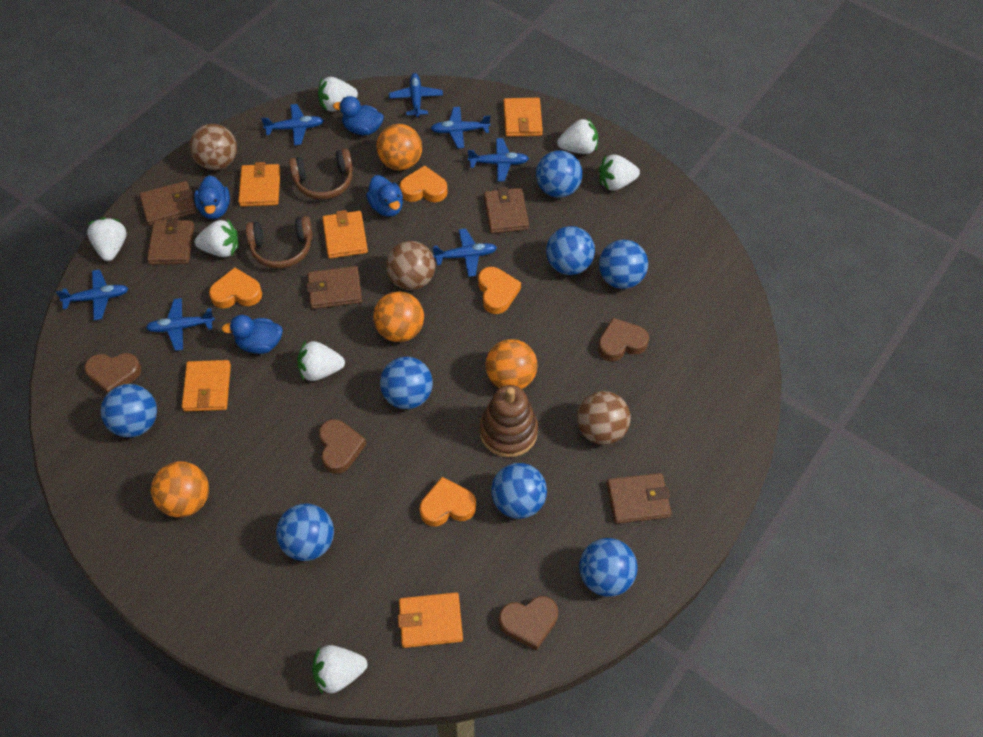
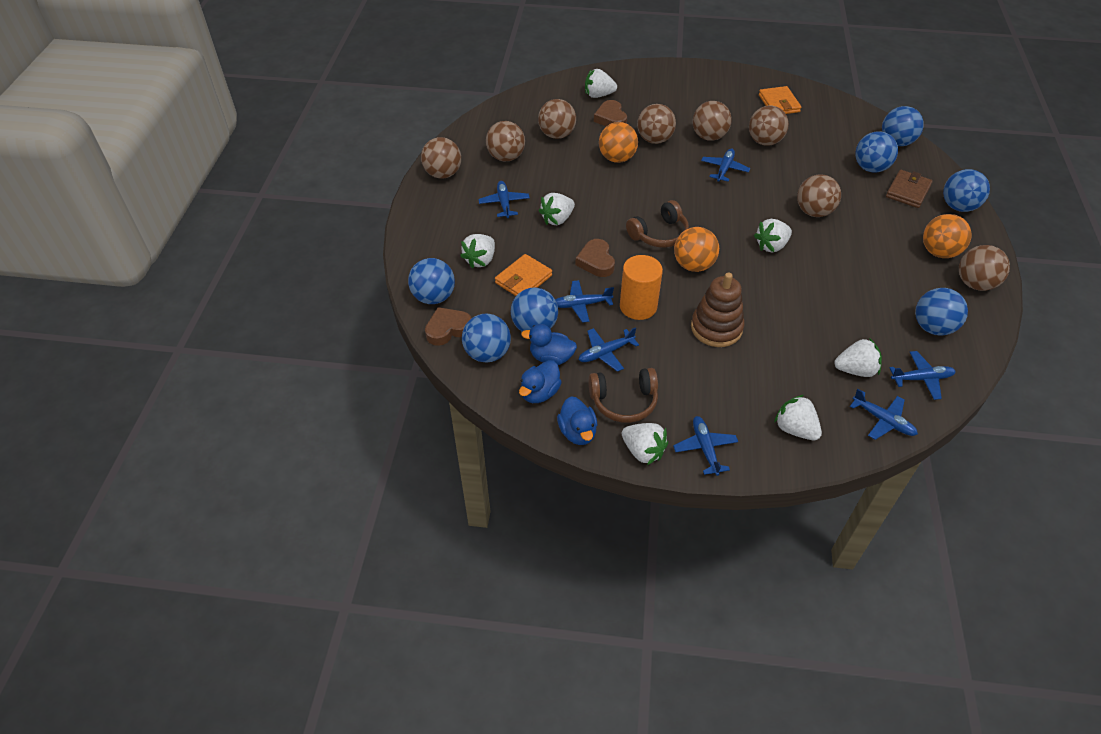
blue ball: [101,384,157,438] [276,503,334,561] [380,357,433,409] [491,463,547,519] [536,150,582,198] [546,226,595,275] [579,538,637,597] [599,240,648,289] = 8 -> [408,258,455,304] [462,314,511,363] [511,287,558,332] [855,131,898,173] [882,106,924,146] [915,288,968,336] [943,169,990,212] = 7
blue duck: [194,176,230,219] [222,315,283,354] [333,96,384,135] [366,175,403,217] = 4 -> [519,360,562,403] [521,324,577,365] [557,396,597,445] = 3
brown ball: [190,124,237,170] [386,241,435,290] [577,391,631,445] = 3 -> [421,137,461,178] [486,121,525,161] [538,99,576,139] [637,104,676,144] [693,101,732,141] [749,106,789,146] [797,174,841,217] [959,245,1010,291] = 8
brown heart: [84,353,141,393] [319,419,366,474] [499,596,558,651] [598,318,649,361] = 4 -> [425,307,471,346] [575,239,615,277] [594,100,627,126] = 3
brown wallet: [140,181,196,226] [147,218,194,264] [307,266,362,309] [484,187,529,233] [607,473,671,524] = 5 -> [886,170,933,208] = 1
orange ball: [151,461,209,517] [373,291,424,342] [376,124,422,170] [485,339,538,389] = 4 -> [599,122,638,163] [674,227,719,272] [923,214,972,258] = 3
orange cylinder: none = 0 -> [620,255,663,320] = 1
orange heart: [209,267,262,308] [399,165,448,202] [420,477,476,526] [478,267,521,314] = 4 -> none = 0
orange wallet: [182,360,231,412] [238,162,281,207] [322,210,368,258] [398,593,463,648] [503,98,543,137] = 5 -> [495,254,552,296] [759,86,801,114] = 2

